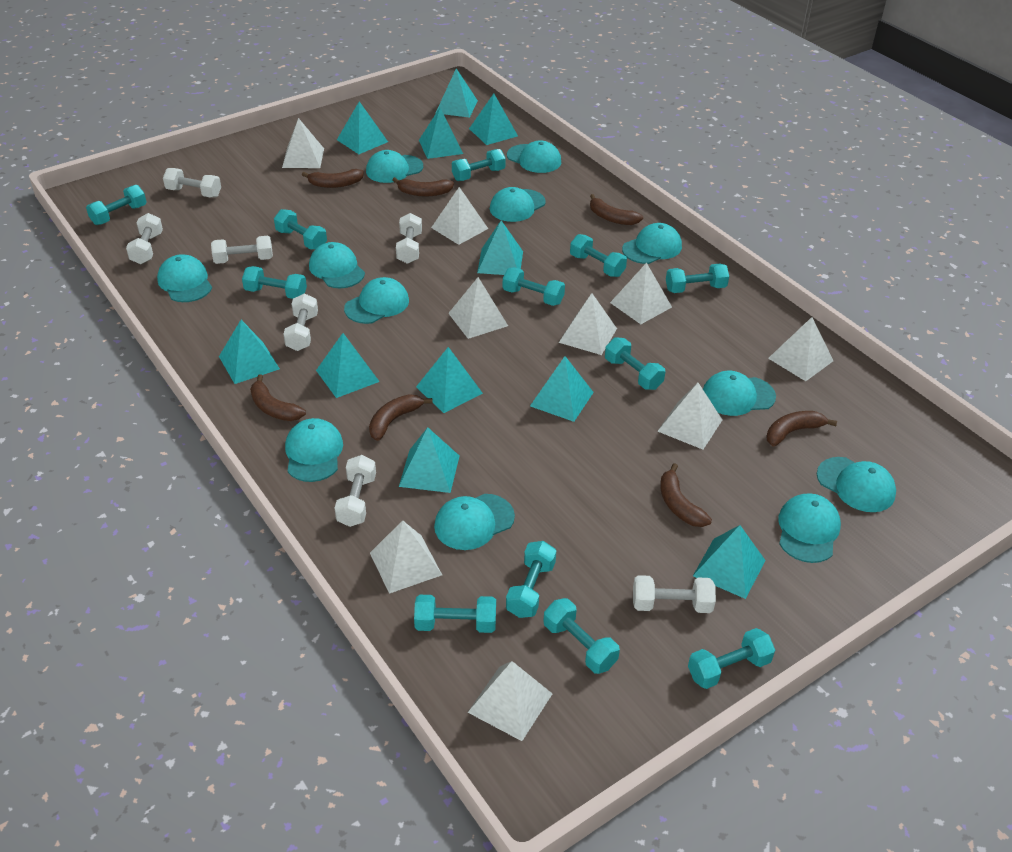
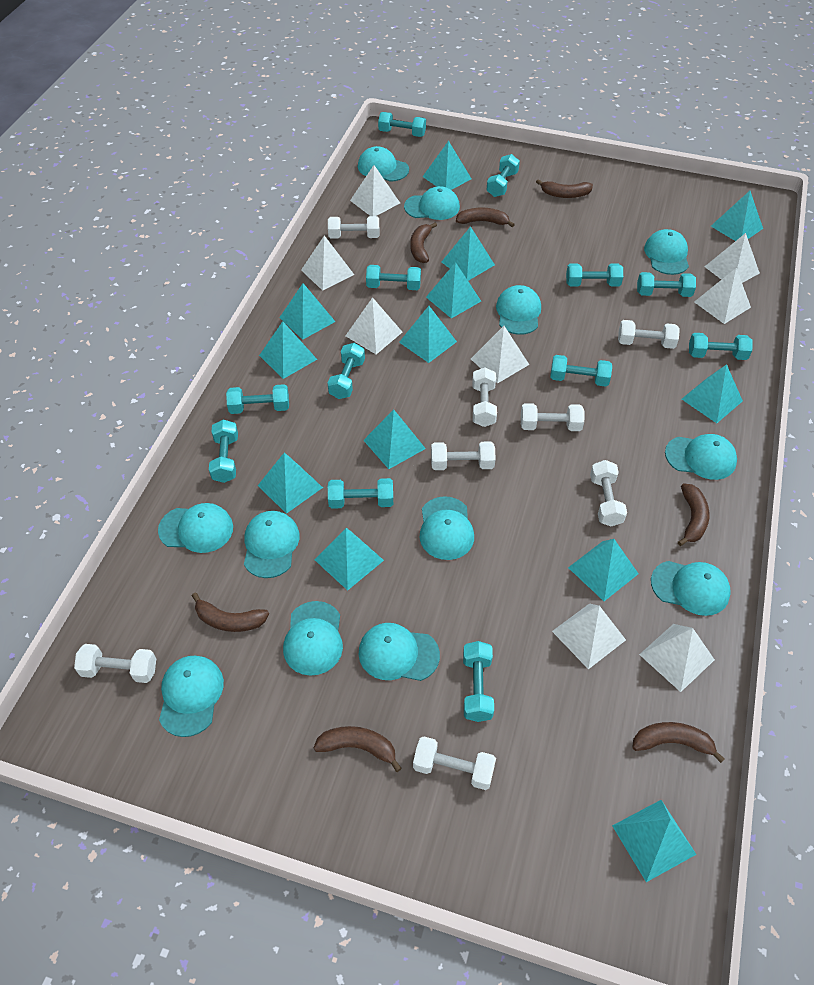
turquoise pyramid: [219,320,280,384] [316,333,380,398] [337,101,388,154] [399,427,459,493] [416,347,483,413] [419,108,463,159] [436,69,478,118] [469,94,518,145] [477,220,523,275] [530,356,594,422] [693,525,765,599] = 11 -> [258,452,323,514] [259,321,317,379] [279,283,336,340] [315,528,384,591] [363,410,426,469] [399,306,457,363] [422,141,471,190] [426,262,481,318] [442,226,495,281] [568,539,638,601] [612,800,697,882] [682,364,743,423] [711,191,763,241] = 13
white dumbbell: [126,213,163,264] [163,168,221,197] [211,236,273,264] [283,294,318,351] [335,455,376,527] [396,213,422,264] [633,575,716,613] = 7 -> [74,644,156,683] [328,216,379,239] [413,736,496,790] [431,442,496,470] [472,367,497,427] [521,403,584,431] [590,460,627,526] [618,320,680,349] = 8
white pyramid: [282,118,324,168] [370,520,442,594] [431,187,488,245] [448,277,508,339] [468,661,552,741] [559,293,617,355] [610,263,672,324] [658,383,722,449] [768,317,833,381] = 9 -> [301,235,354,291] [345,297,402,354] [350,165,400,216] [471,326,529,383] [552,603,626,669] [639,624,715,692] [694,268,751,324] [704,233,760,283] = 8

